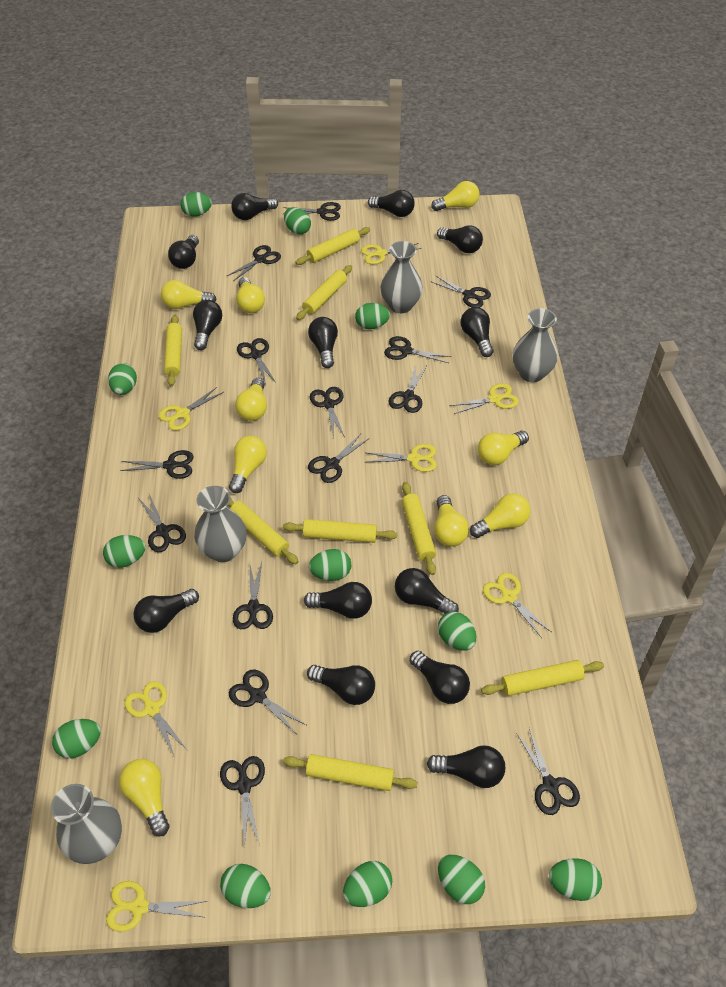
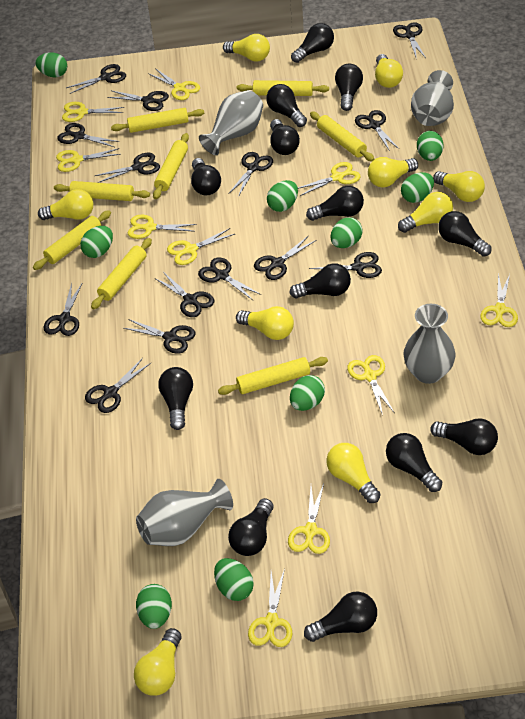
green egg: [52,719,101,758] [103,535,146,568] [108,363,137,395] [180,192,212,217] [220,864,271,908] [284,207,311,234] [309,549,351,581] [343,861,392,907] [355,303,390,329] [438,612,476,651] [438,855,485,904] [549,858,602,901] = 12 -> [35,52,67,77] [80,226,113,258] [136,584,172,629] [214,558,254,601] [267,180,298,212] [290,375,325,411] [331,217,363,248] [401,172,434,203] [417,131,444,161] = 9
yellow scissors: [106,881,207,932] [125,681,188,757] [158,387,224,431] [361,243,422,264] [365,444,437,472] [450,383,519,414] [483,573,551,638] = 7 -> [56,148,121,172] [62,102,125,122] [128,215,197,239] [148,68,200,100] [167,228,235,265] [248,569,292,647] [288,484,330,554] [298,162,361,196] [347,355,394,416] [480,273,518,327] = 10

